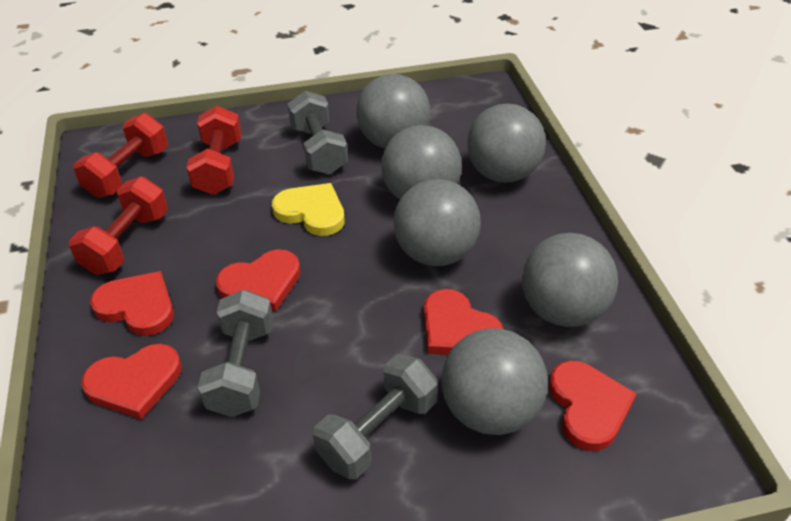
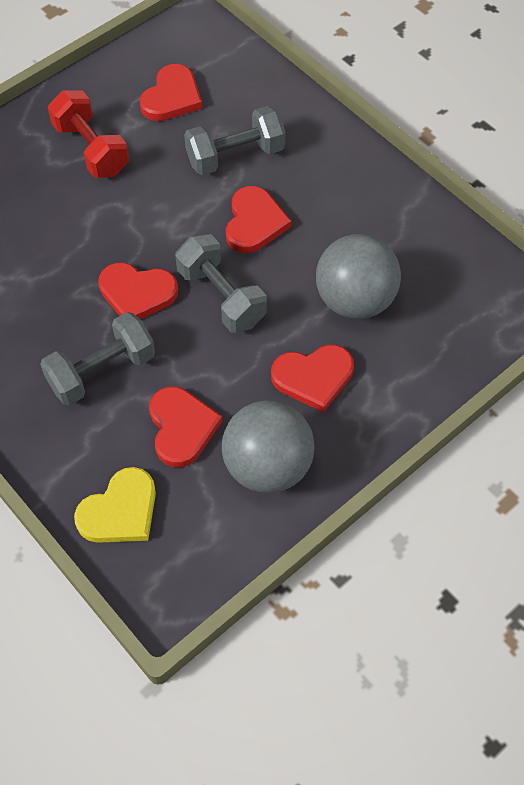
grey ball: [356,74,431,148] [381,125,462,199] [393,179,481,266] [442,328,548,435] [467,103,546,183] [522,233,618,327] = 6 -> [222,400,314,493] [316,234,401,319] = 2
red dumbbell: [69,177,168,275] [73,113,168,198] [186,106,242,195] = 3 -> [48,90,129,178] = 1

